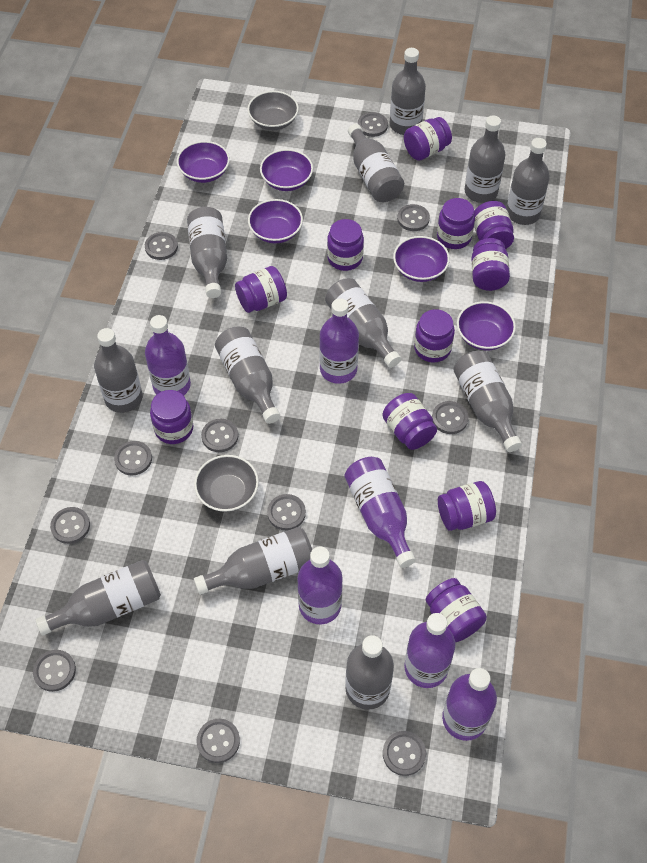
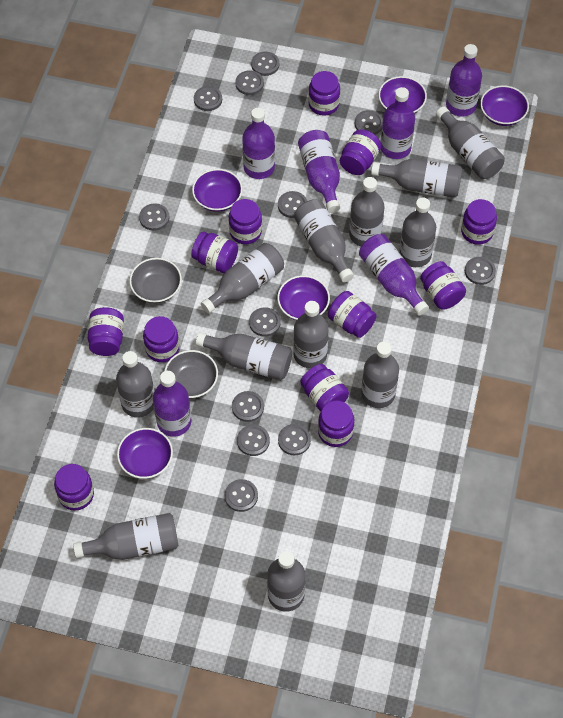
grey button: [33,650,76,692] [50,507,90,544] [114,441,152,476] [145,232,178,260] [197,719,240,763] [201,419,238,452] [267,494,306,530] [358,112,388,137] [383,731,426,776] [397,204,430,231] [432,401,469,434] = 11 -> [139,203,169,231] [194,86,222,111] [225,479,258,512] [232,391,264,422] [235,70,264,95] [237,425,270,456] [249,307,280,337] [251,52,279,76] [278,191,307,218] [278,424,311,455] [355,110,383,135] [465,257,496,285] = 12
purple jar: [150,390,193,444] [235,266,287,313] [327,219,364,271] [382,393,437,450] [404,117,452,161] [414,309,455,362] [426,578,487,642] [437,198,475,249] [438,481,496,531] [471,238,510,291] [474,201,514,249] = 11 -> [54,464,94,511] [88,307,124,356] [143,316,179,362] [191,231,238,273] [229,199,262,244] [300,364,349,412] [308,71,340,116] [318,401,354,447] [328,291,377,338] [340,129,381,175] [420,261,466,309] [461,199,497,245] = 12

